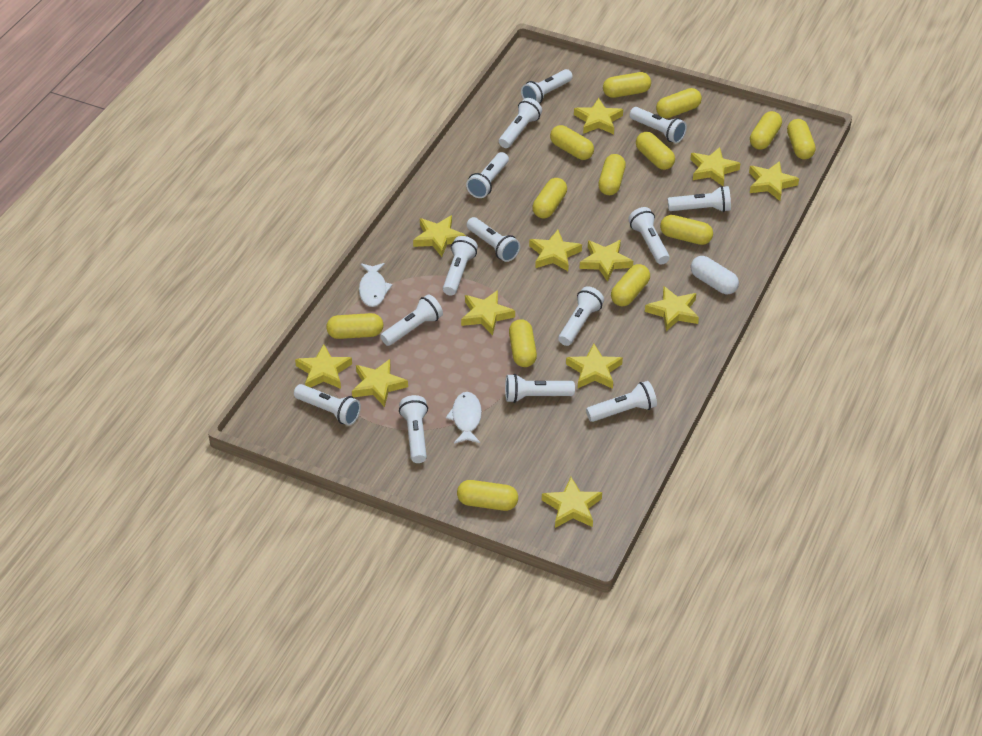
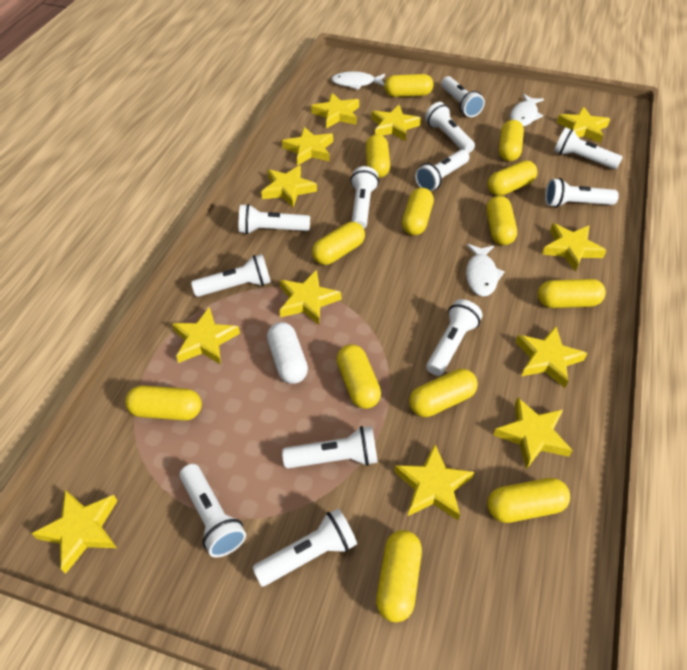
white fish: [359,263,393,307] [446,392,482,444] = 2 -> [331,71,385,90] [466,244,505,297] [510,94,544,126] = 3
white flashlight: [294,384,361,426] [380,294,443,346] [399,395,428,463] [443,236,478,296] [466,152,509,198] [467,217,520,262] [499,98,542,148] [505,374,575,403] [521,69,573,104] [558,286,604,346] [586,381,657,422] [628,207,670,264] [630,107,687,143] [668,186,731,212] = 14 -> [179,464,246,558] [191,254,271,297] [239,204,310,234] [252,508,357,586] [282,426,378,468] [350,166,379,229] [415,149,469,191] [425,102,475,153] [426,299,482,376] [441,76,485,117] [545,178,619,208] [554,127,623,169] = 12

